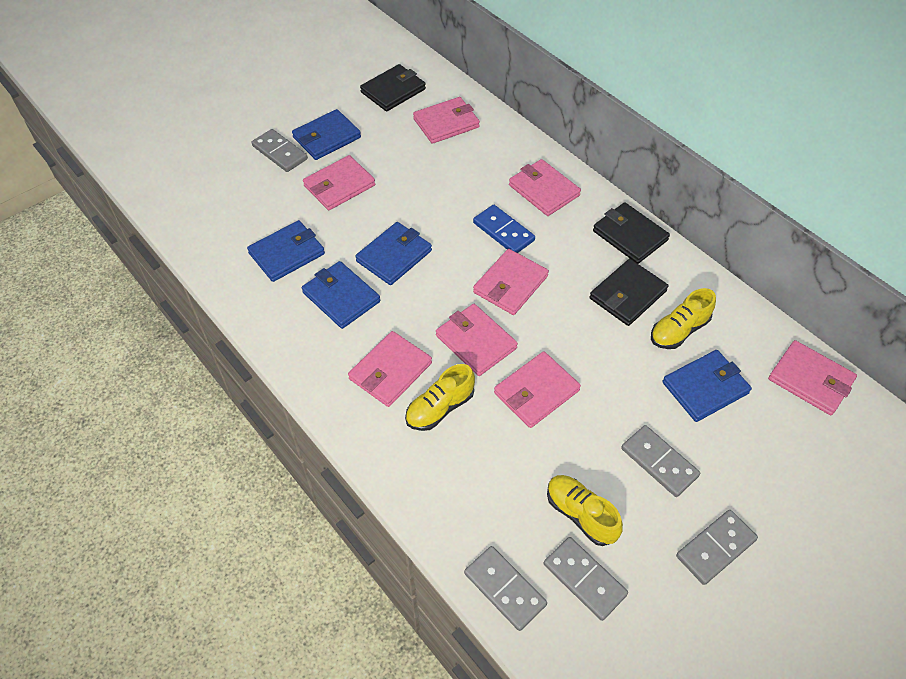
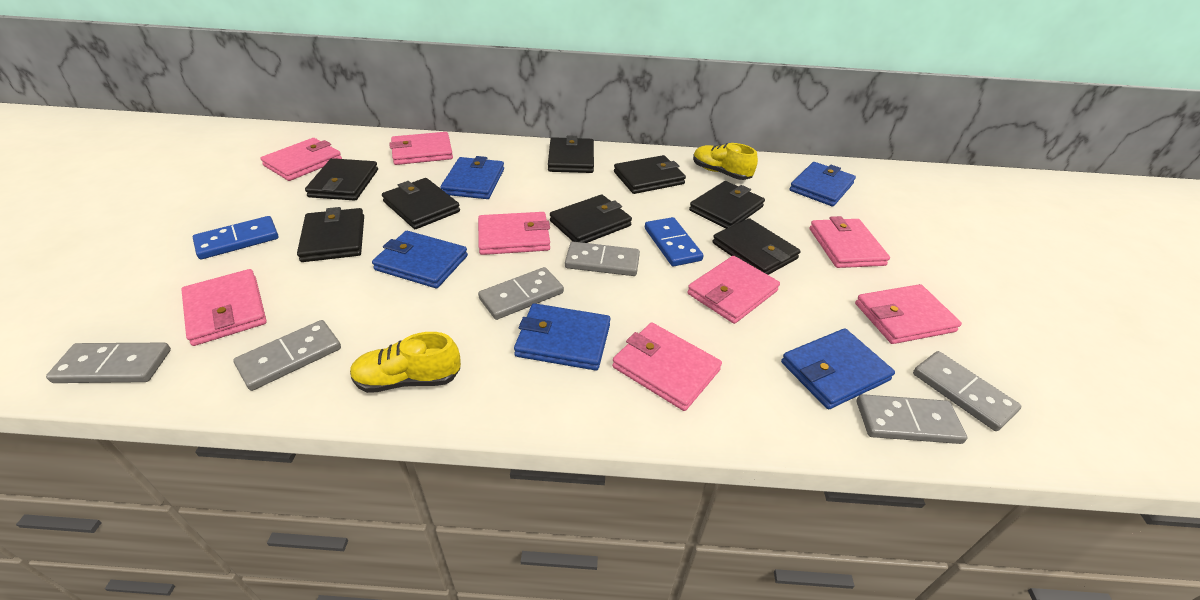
black wallet: [360,64,426,111] [590,259,668,326] [593,202,670,264] = 3 -> [297,207,364,262] [305,158,378,200] [382,178,460,229] [548,135,594,173] [550,195,632,243] [614,155,686,194] [689,181,765,229] [712,218,801,275] = 8
blue domino: [473,205,535,253] = 1 -> [193,216,279,259] [645,217,704,266] = 2
grey domino: [252,129,308,172] [464,546,547,631] [544,537,628,621] [621,425,700,497] [676,510,758,585] = 5 -> [46,343,171,383] [233,320,341,391] [478,267,564,320] [565,242,640,276] [857,394,967,444] [913,351,1022,431] = 6
yellow shoe: [405,364,475,431] [547,475,623,546] [651,288,716,349] = 3 -> [350,332,461,393] [693,143,758,180] = 2

